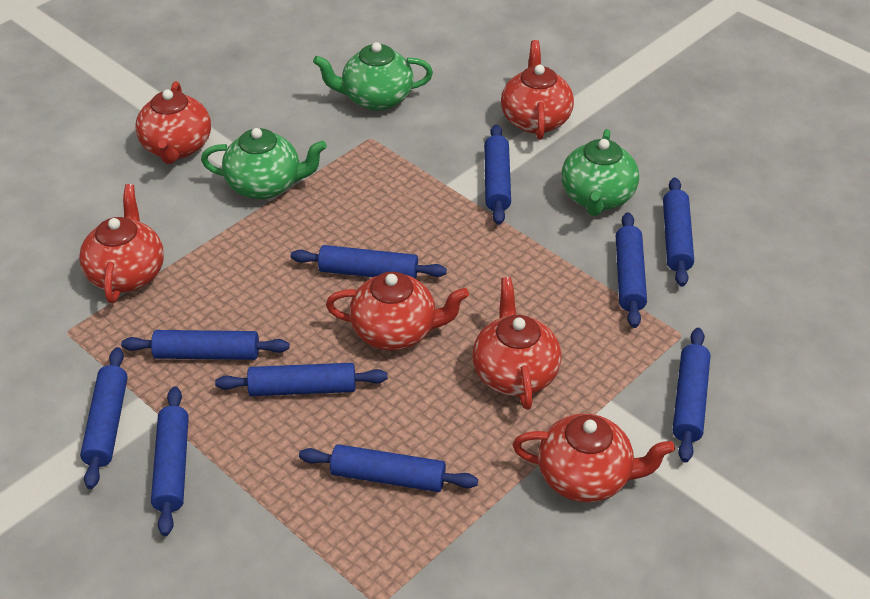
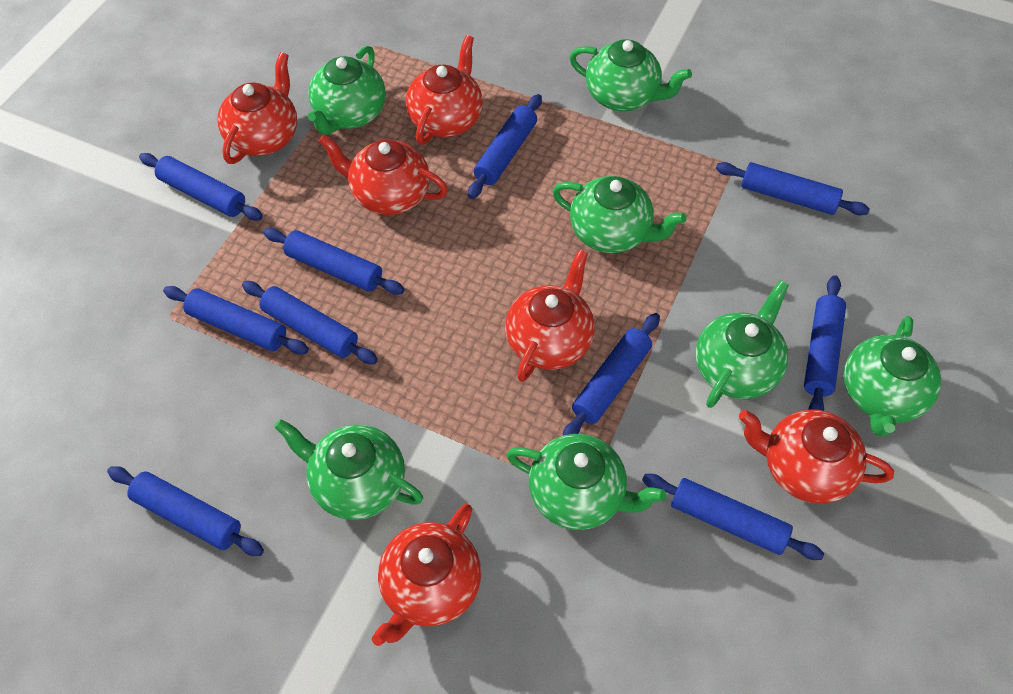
green teapot: [201,128,327,199] [313,42,433,111] [561,129,639,216] = 3 -> [274,419,423,520] [308,46,386,135] [507,434,666,530] [552,176,686,253] [569,39,692,111] [695,280,789,408] [844,316,941,437] = 7

